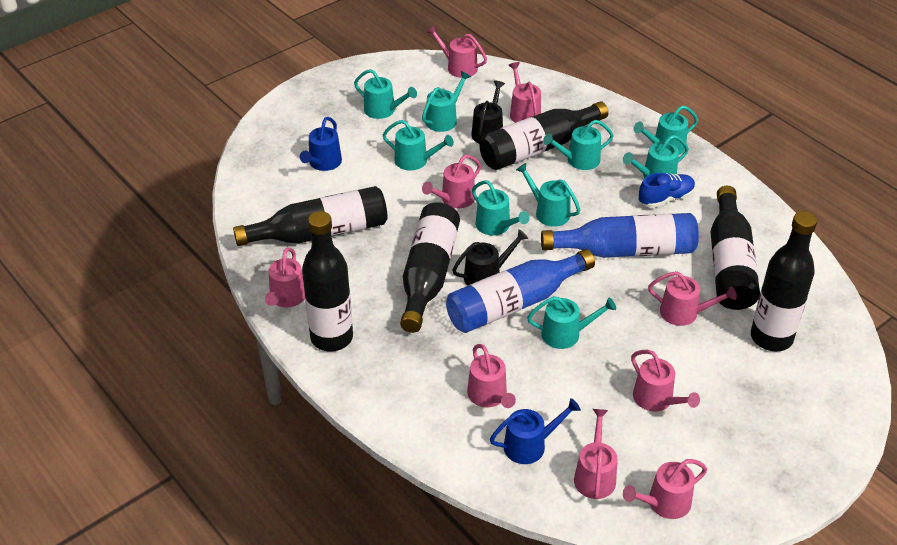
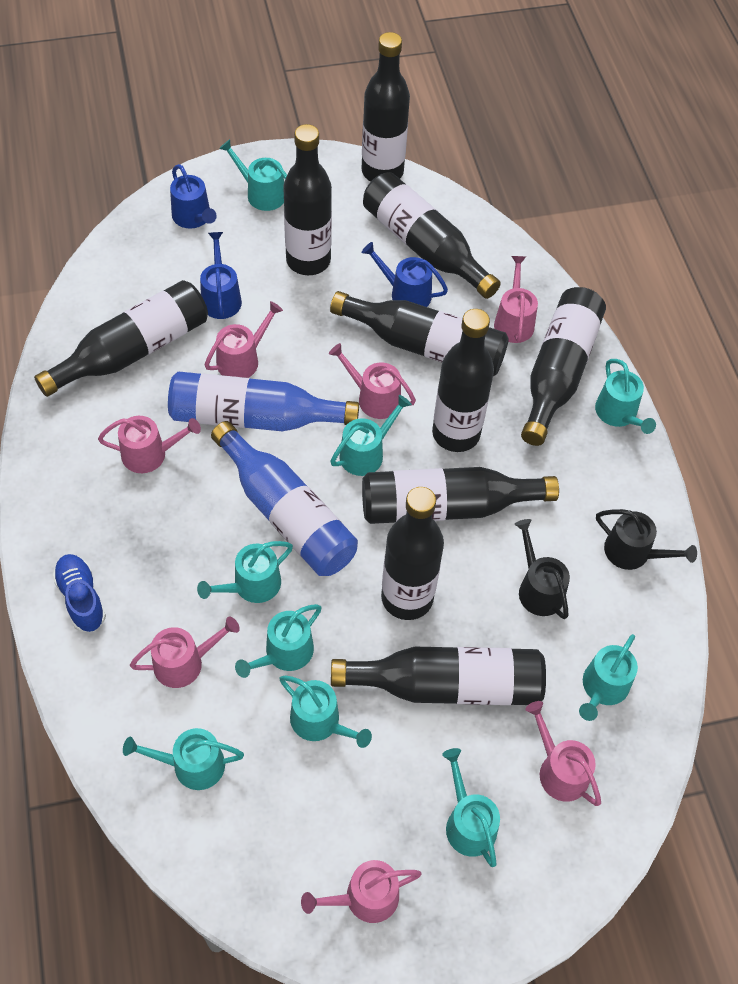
black bottle: [233,186,388,246] [302,211,353,352] [400,202,460,333] [480,101,608,170] [710,186,760,310] [751,211,817,351] = 6 -> [34,280,208,397] [283,124,332,275] [330,291,509,376] [331,647,546,705] [361,32,410,182] [362,467,559,524] [363,172,501,299] [381,487,444,620] [432,309,494,452] [521,287,606,446] = 10
blue watering can: [300,117,342,171] [490,398,581,464] = 2 -> [170,164,217,228] [200,232,242,319] [362,242,448,307] = 3
pink watering can: [265,247,305,307] [422,155,481,208] [426,25,487,78] [467,344,516,408] [509,62,541,123] [574,409,618,499] [623,459,707,519] [631,350,700,412] [648,271,737,326] = 9 -> [98,416,201,473] [130,617,240,688] [204,301,283,378] [301,860,422,923] [329,343,416,419] [494,256,538,343] [525,701,601,806] = 7

